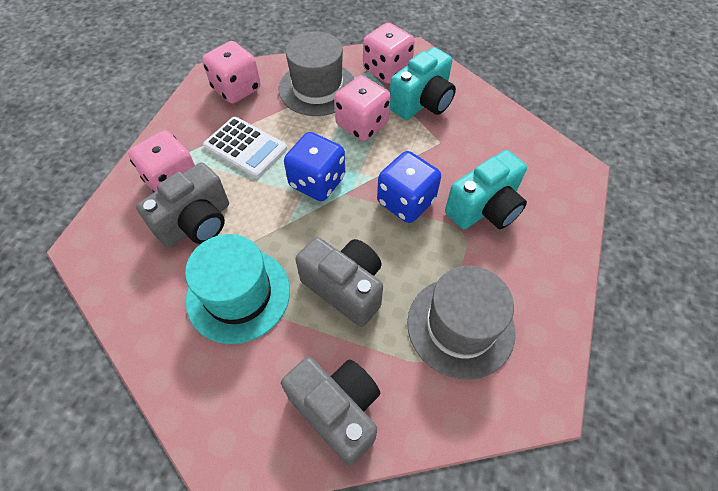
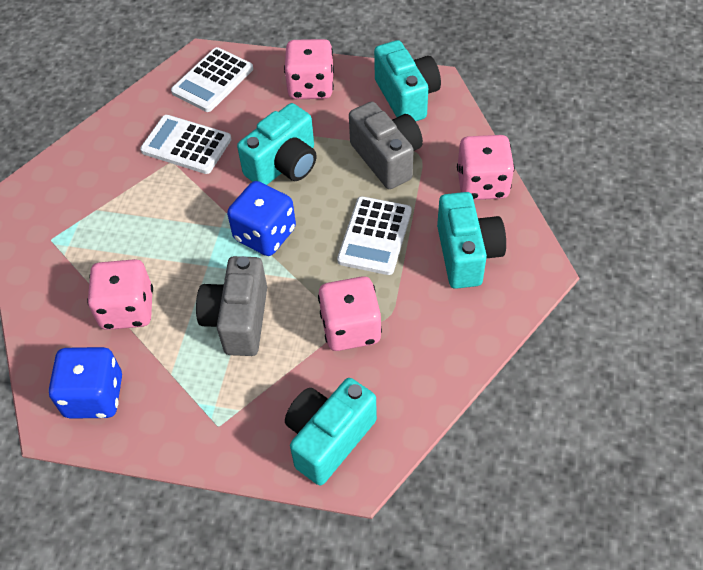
grey camera: [136,162,229,248] [281,357,380,465] [295,237,383,327] = 3 -> [196,256,267,356] [349,102,423,189] = 2
grey hat: [279,31,354,116] [407,266,515,380] = 2 -> none = 0
turquoise camera: [390,47,456,120] [445,150,527,229] = 2 -> [237,103,317,185] [285,378,377,486] [374,40,441,121] [437,192,506,289] = 4
turquoise hat: [185,234,290,344] = 1 -> none = 0
white calculator: [203,117,287,178] = 1 -> [140,115,232,174] [171,47,253,112] [337,196,412,275] = 3

